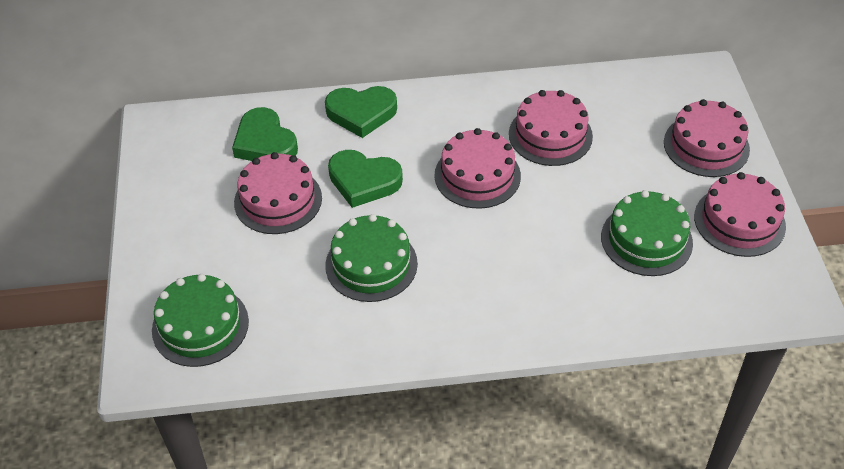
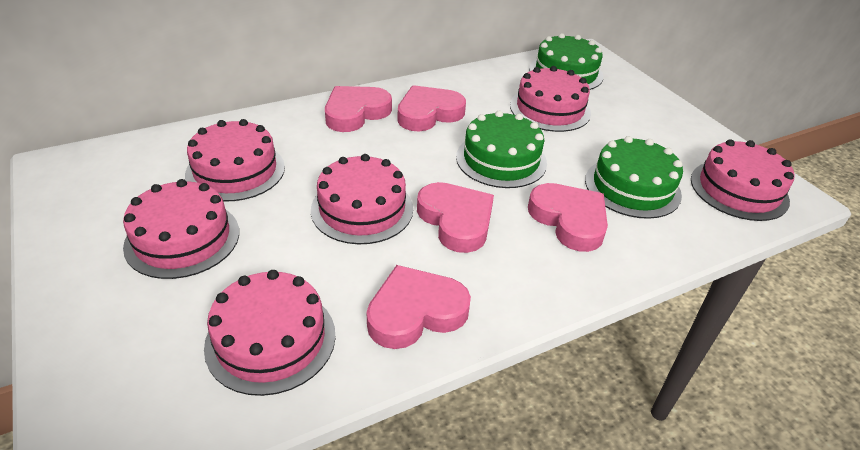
green heart: [232,107,298,161] [325,86,397,138] [328,150,403,208] = 3 -> none = 0
pink cake: [234,152,322,234] [434,128,521,209] [509,90,593,166] [664,99,750,177] [694,172,786,257] = 5 -> [123,179,239,279] [185,119,285,201] [204,270,336,396] [311,154,413,244] [510,66,591,132] [691,139,794,221] = 6
pink heart: none = 0 -> [325,86,392,132] [366,265,471,349] [398,85,466,131] [417,182,494,253] [528,183,608,252] = 5

